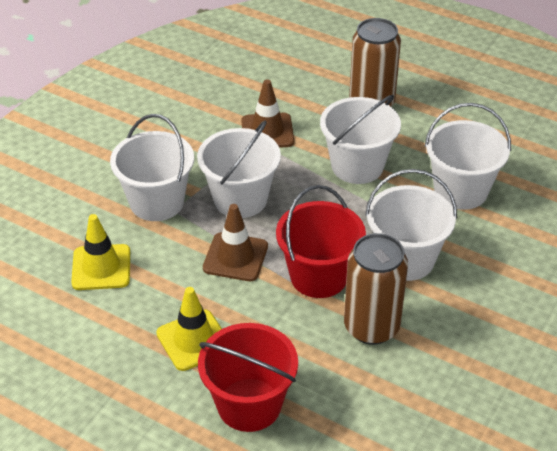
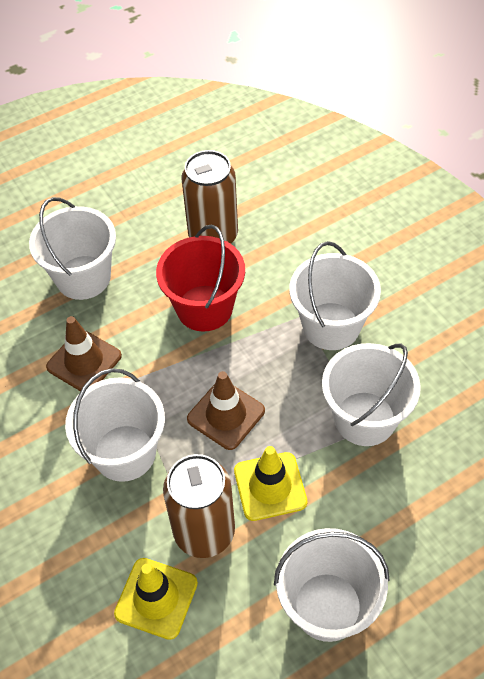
red bucket: [198,323,298,432] [276,185,366,298] = 2 -> [156,224,245,332] = 1

